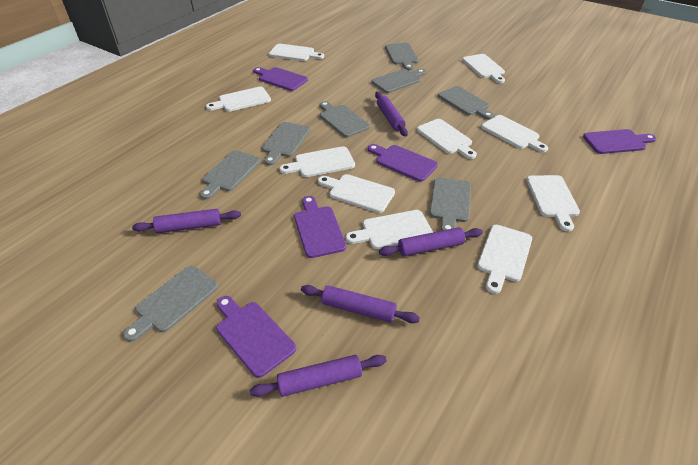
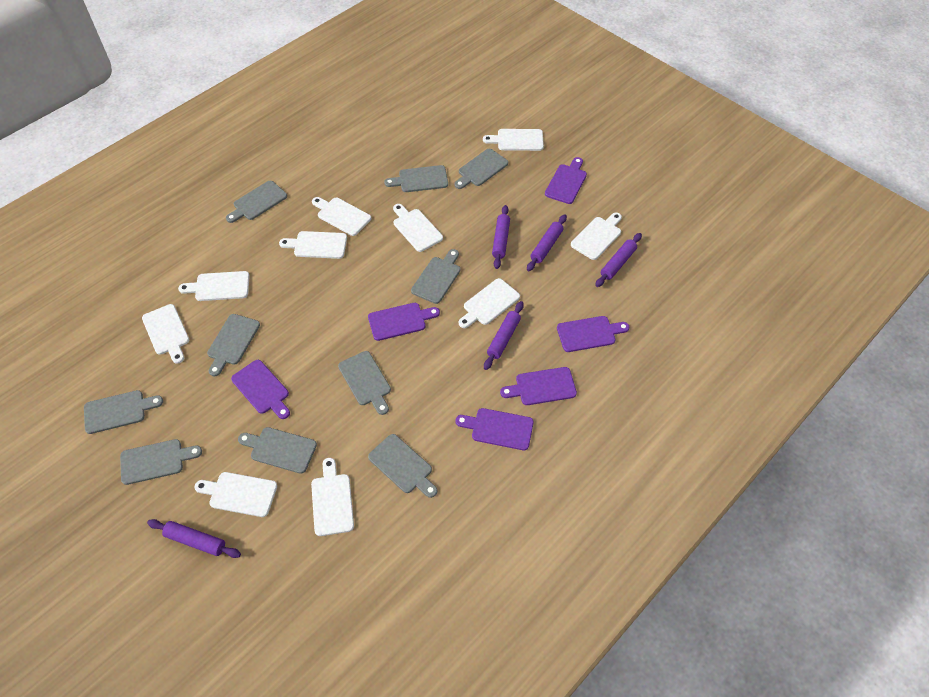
grey cutting board: [123,266,219,342] [200,150,261,200] [262,122,310,165] [320,101,370,137] [371,69,426,93] [385,43,419,71] [429,177,471,231] [438,86,494,120] = 8 -> [84,390,163,434] [120,439,202,485] [207,314,260,376] [226,181,287,223] [238,427,317,473] [338,351,391,415] [368,434,437,498] [384,165,448,192] [411,249,460,304] [454,149,508,189] = 10
purple cutting board: [216,296,296,378] [253,67,308,91] [294,196,346,258] [368,144,438,182] [583,129,656,154] = 5 -> [231,360,290,419] [368,303,440,341] [455,408,534,450] [500,367,577,405] [545,157,587,204] [557,316,629,352] = 6

